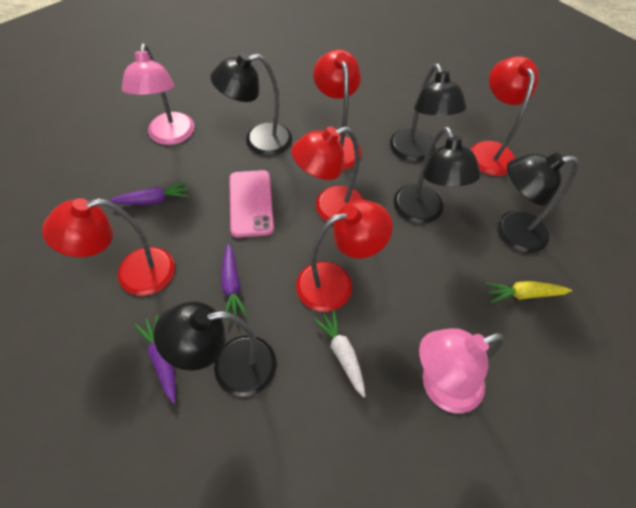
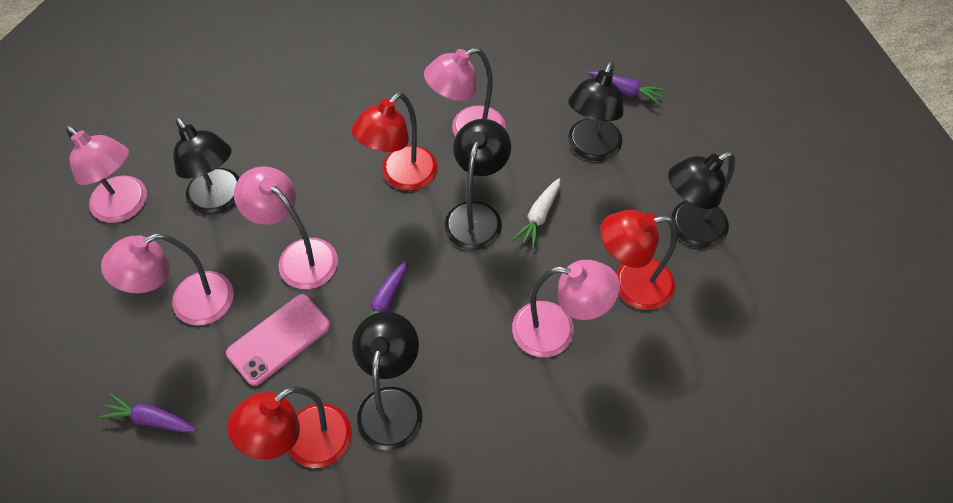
pink lamp: [122,43,194,145] [419,328,504,413] = 2 -> [66,126,147,223] [101,233,234,325] [234,166,338,289] [424,47,506,137] [512,260,620,357] = 5
red lamp: [42,198,175,296] [291,126,364,225] [296,200,393,312] [313,50,362,170] [470,56,539,176] = 5 -> [227,386,352,468] [352,92,437,191] [600,210,677,310] = 3
yellow carrot: [485,281,572,303] = 1 -> none = 0

